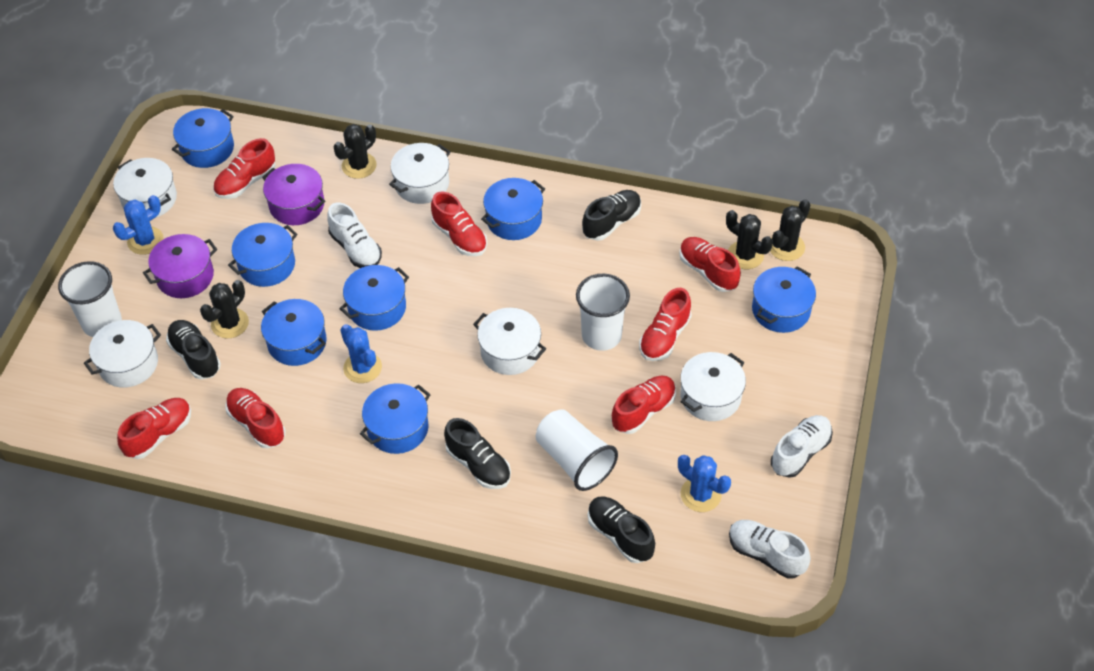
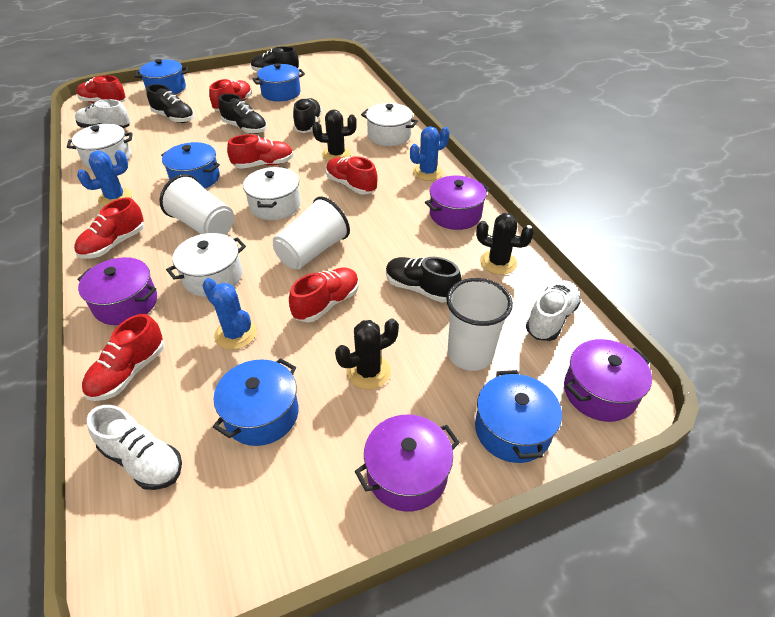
black cactus: [200,280,249,338] [333,124,377,179] [726,210,773,269] [770,199,810,261] = 4 -> [312,109,357,161] [335,318,399,390] [476,213,534,275] = 3
black shoe: [166,320,221,379] [444,418,511,489] [582,190,641,241] [588,496,655,563] = 4 -> [146,84,195,123] [218,94,267,134] [251,46,299,72] [293,98,322,133] [386,257,462,303] = 5
blue pot: [172,108,234,168] [228,223,297,287] [261,299,327,366] [339,265,409,331] [360,383,431,454] [481,178,545,240] [752,266,816,333] = 7 -> [135,59,188,94] [161,142,220,188] [213,358,299,446] [253,63,305,101] [475,370,562,463] = 5
purple pot: [143,234,217,298] [262,164,325,225] = 2 -> [77,257,157,325] [355,415,460,511] [425,176,489,230] [564,339,652,422] = 4
white pot: [84,320,161,388] [113,158,177,218] [389,143,450,204] [473,308,546,375] [680,352,746,421] = 5 -> [67,124,132,169] [166,233,246,297] [243,167,301,220] [361,103,418,146] = 4

